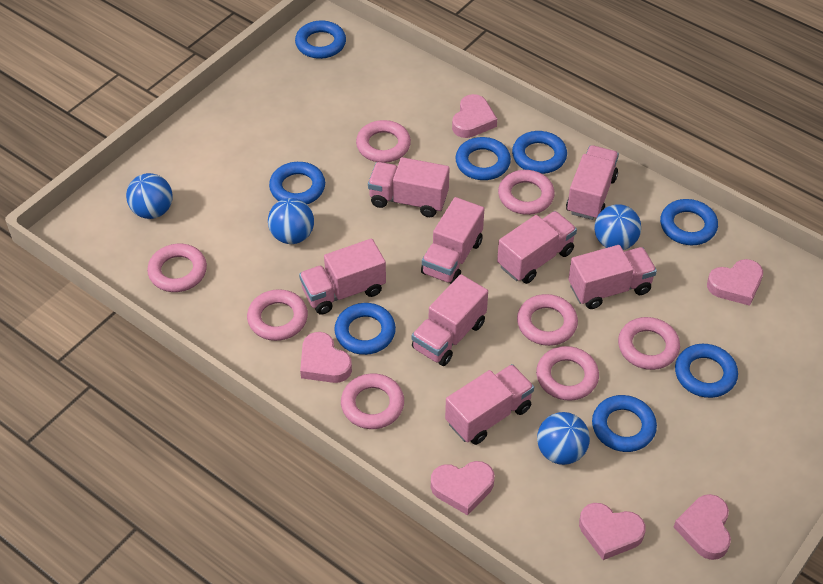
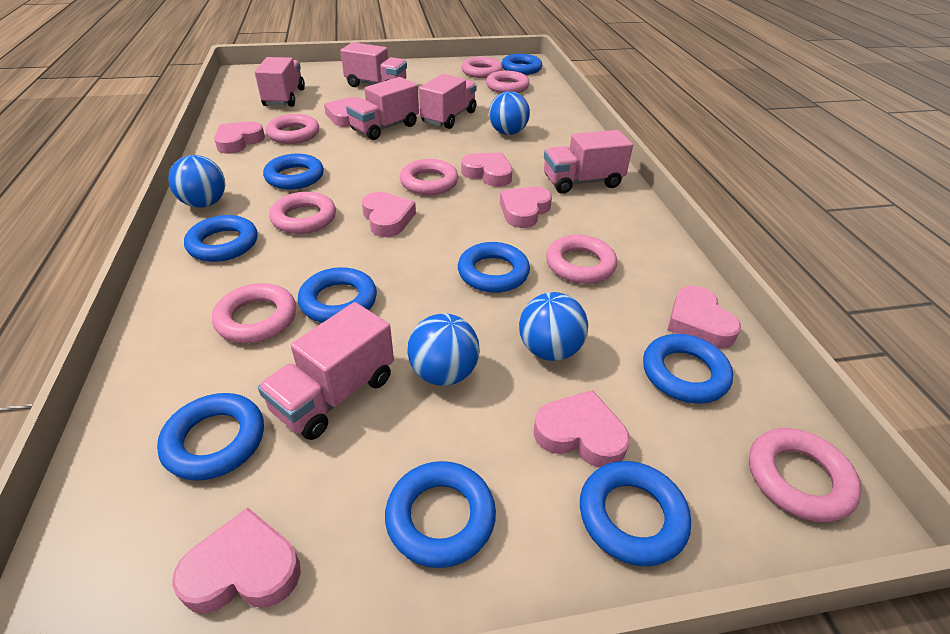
blue ring: [269,162,325,204] [295,20,346,59] [334,303,396,355] [456,137,511,180] [512,131,567,174] [592,395,657,452] [660,199,718,245] [675,344,738,398] = 8 -> [157,393,264,481] [184,215,258,262] [263,154,324,190] [298,267,377,323] [385,461,496,568] [458,242,530,293] [502,54,542,75] [580,461,691,566] [643,334,733,404] = 9
pink heart: [300,332,352,383] [431,461,495,515] [452,94,497,138] [579,503,646,560] [674,494,731,560] [707,259,763,306] = 6 -> [172,508,301,614] [214,122,265,154] [324,97,362,127] [362,192,416,237] [461,153,512,187] [500,186,552,228] [533,390,630,468] [667,286,741,349] = 8
pink truck: [299,239,386,315] [368,157,450,217] [412,274,488,366] [421,197,484,284] [445,364,534,445] [497,211,577,284] [566,145,619,220] [568,245,657,309] = 8 -> [255,57,305,107] [258,302,394,440] [340,42,407,87] [346,77,419,140] [419,74,477,129] [544,130,633,194] = 6

